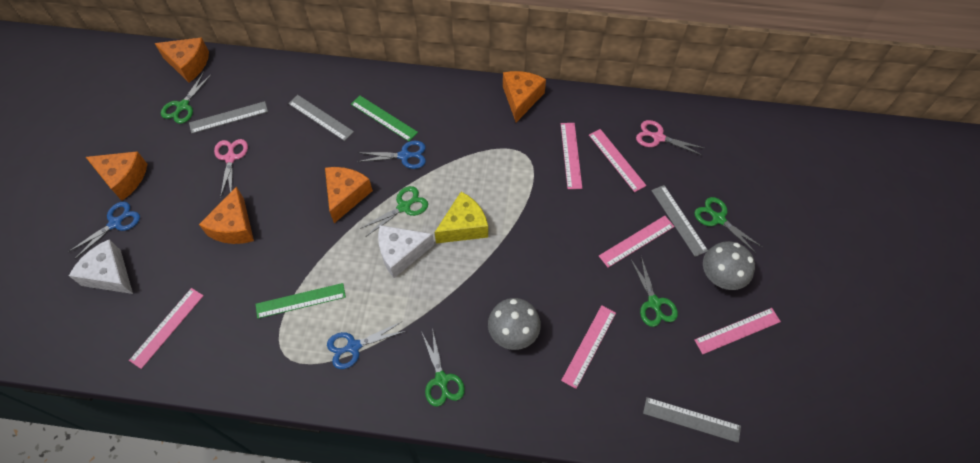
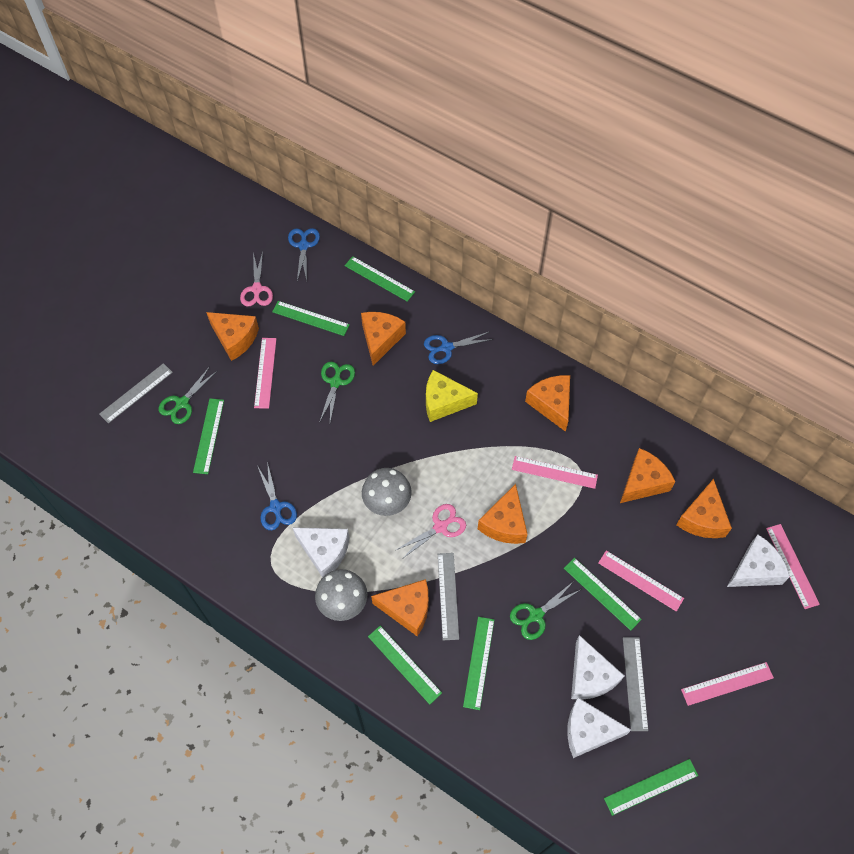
green ruler: [256,283,346,319] [351,95,418,141] = 2 -> [193,398,224,474] [272,301,350,336] [345,256,415,302] [368,626,442,705] [463,617,494,710] [564,558,642,631] [604,759,698,816] = 7
green scissors: [161,72,212,124] [360,186,428,236] [421,328,465,407] [631,257,678,327] [694,197,762,253] = 5 -> [159,366,217,424] [319,362,355,423] [510,581,582,640] = 3
grey ruler: [189,101,268,134] [288,95,354,141] [643,397,741,443] [651,185,708,257] = 4 -> [99,363,173,424] [438,553,459,640] [623,637,648,731] = 3
orange cheese: [86,151,148,201] [154,37,209,82] [199,187,254,244] [325,167,373,223] [503,71,546,122] = 5 -> [206,312,259,361] [361,312,406,366] [371,579,428,636] [478,484,528,544] [525,375,570,432] [620,448,675,503] [676,479,732,538] = 7
pink ruler: [129,288,204,369] [561,123,582,189] [561,305,616,389] [589,129,647,192] [599,216,675,267] [695,308,781,354] = 6 -> [254,338,276,409] [512,456,598,489] [598,550,684,612] [681,662,774,706] [766,524,820,609] = 5
white cheese: [69,239,133,294] [378,225,434,278] = 2 -> [292,527,350,578] [567,698,631,758] [571,635,625,700] [727,535,790,587] = 4

